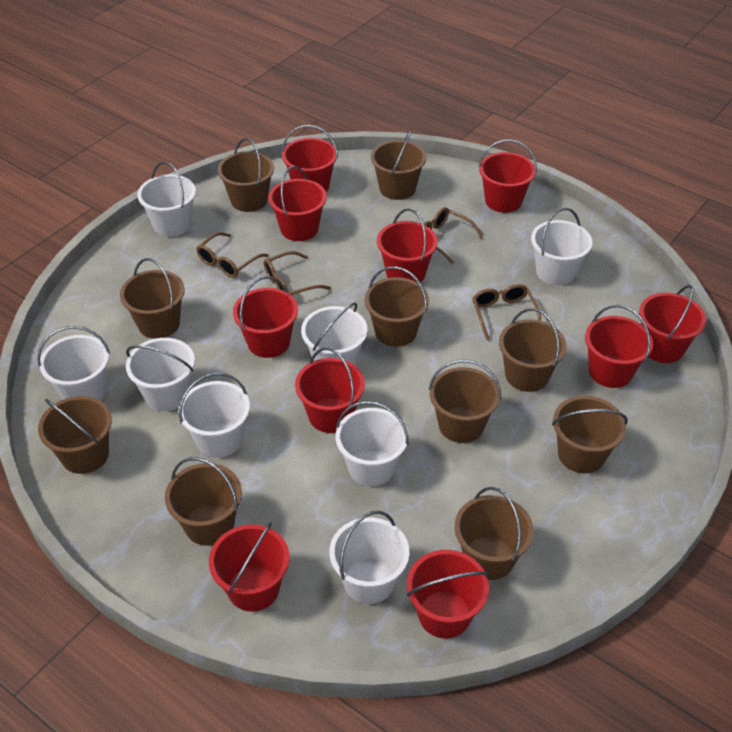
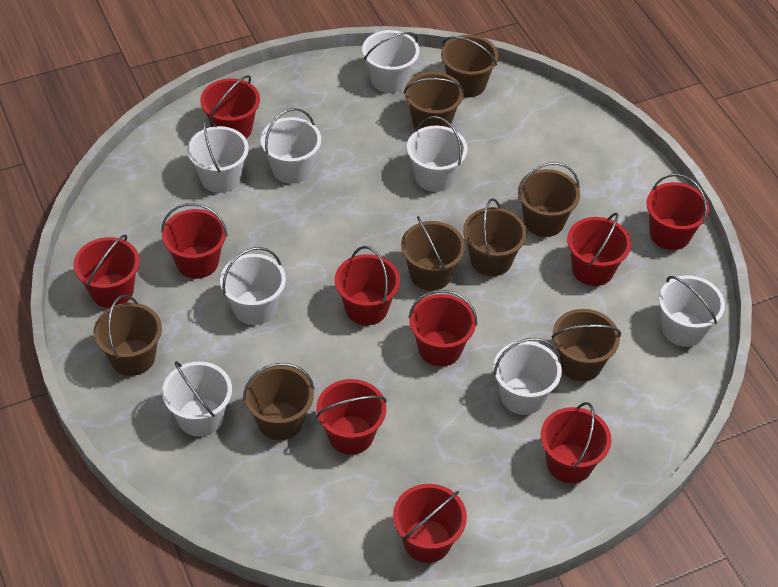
brown bucket: [38,396,112,474] [120,258,185,339] [165,457,242,546] [218,138,274,212] [365,266,429,347] [371,129,426,200] [429,360,501,443] [455,487,534,580] [499,308,567,392] [552,396,628,473] = 10 -> [94,295,162,376] [243,363,314,440] [401,216,465,291] [404,72,464,129] [441,35,499,98] [463,198,527,276] [518,162,580,237] [552,309,621,381] = 8
brown glasses: [196,232,268,278] [264,251,331,295] [424,207,483,265] [472,284,541,341] = 4 -> none = 0

